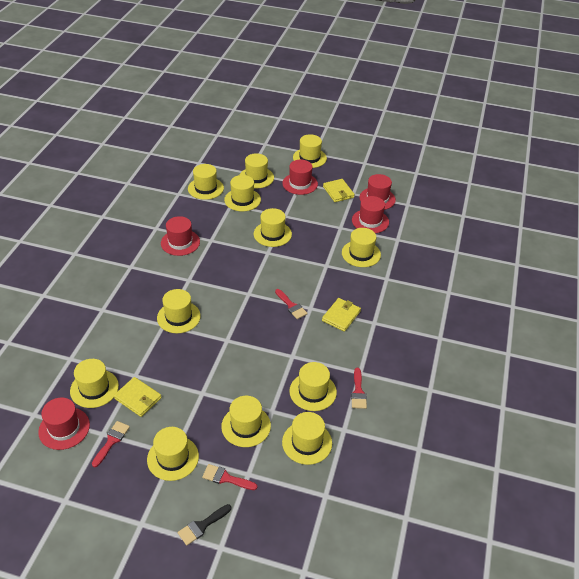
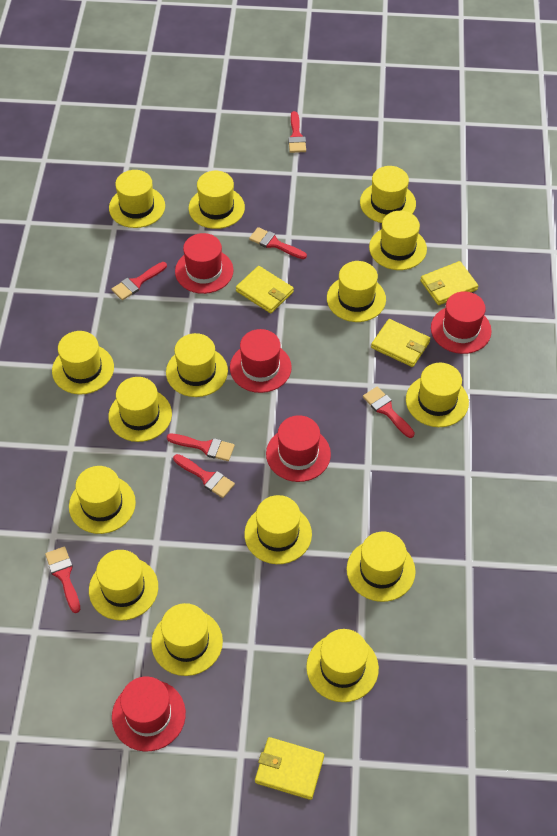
black brush: [178,504,231,546] = 1 -> none = 0
red brush: [92,421,130,467] [202,464,257,490] [275,289,307,319] [351,368,367,409] = 4 -> [45,546,80,613] [111,262,167,300] [167,434,235,461] [173,454,235,498] [249,227,307,259] [288,111,306,153] [363,387,415,438] = 7
yellow hat: [70,359,119,408] [147,427,199,481] [157,289,201,333] [188,164,224,200] [221,396,271,447] [224,175,261,211] [240,153,274,188] [254,208,292,247] [282,412,332,465] [289,362,337,411] [293,134,327,168] [342,228,381,267] = 12 -> [52,331,114,394] [69,466,136,534] [89,550,158,621] [108,377,172,442] [109,170,165,228] [151,603,223,676] [166,333,228,397] [189,171,245,229] [244,495,312,564] [306,629,379,702] [327,261,386,322] [347,531,416,602] [360,166,416,223] [369,211,427,270] [406,363,469,427] = 15
yellow wallet: [114,377,162,417] [322,298,361,332] [323,179,355,202] = 3 -> [236,266,294,313] [255,737,324,800] [371,319,430,367] [420,261,478,305] = 4

